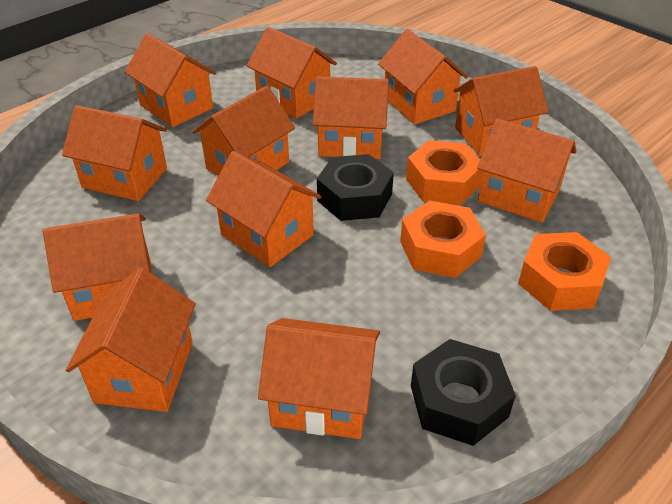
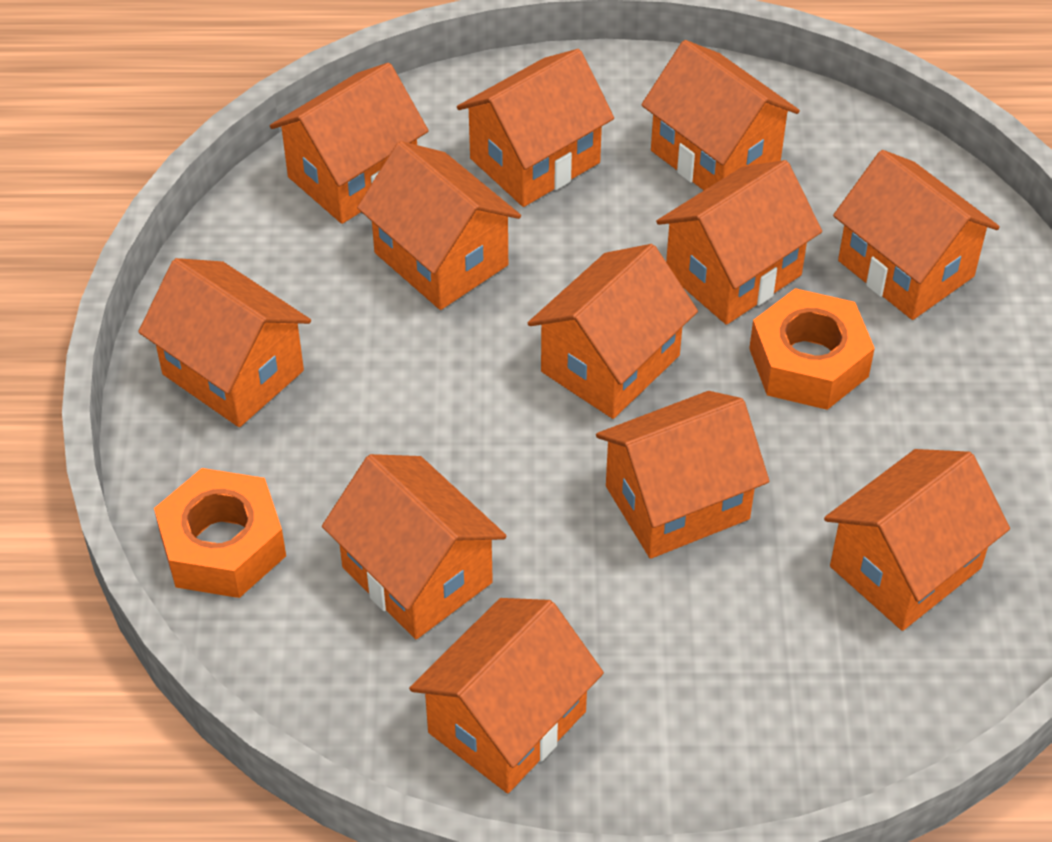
black nut: [317,154,394,221] [411,339,516,446] = 2 -> none = 0
orange nut: [400,200,486,278] [406,140,483,205] [518,232,611,311] = 3 -> [154,468,286,598] [749,288,875,410] = 2

